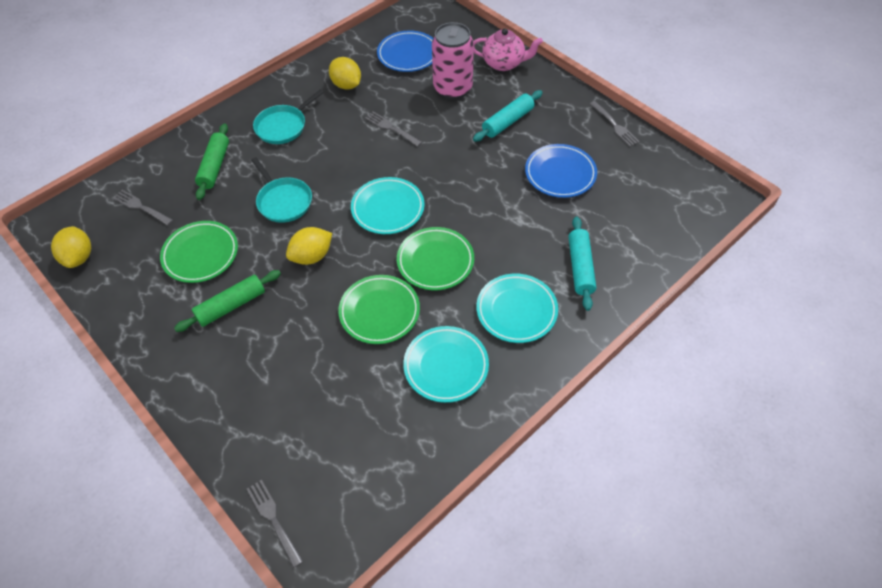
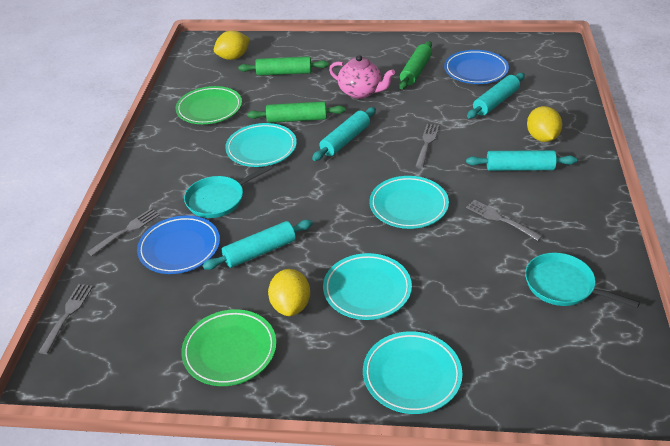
green plate: [160,221,238,283] [338,275,420,344] [397,227,474,290] = 3 -> [176,86,242,124] [181,309,277,386] = 2
green rolling pin: [174,270,281,332] [195,123,229,200] = 2 -> [238,56,329,76] [247,101,345,123] [399,41,432,90] = 3
pink can: [432,22,474,100] = 1 -> none = 0
turquoise plate: [351,177,424,234] [403,326,489,403] [476,274,558,343] = 3 -> [225,123,297,167] [323,253,412,320] [363,331,462,414] [369,176,449,229] = 4
turquoise rolling pin: [473,90,543,142] [568,216,596,311] = 2 -> [202,220,313,270] [312,107,376,161] [466,150,577,171] [467,73,525,118] = 4

